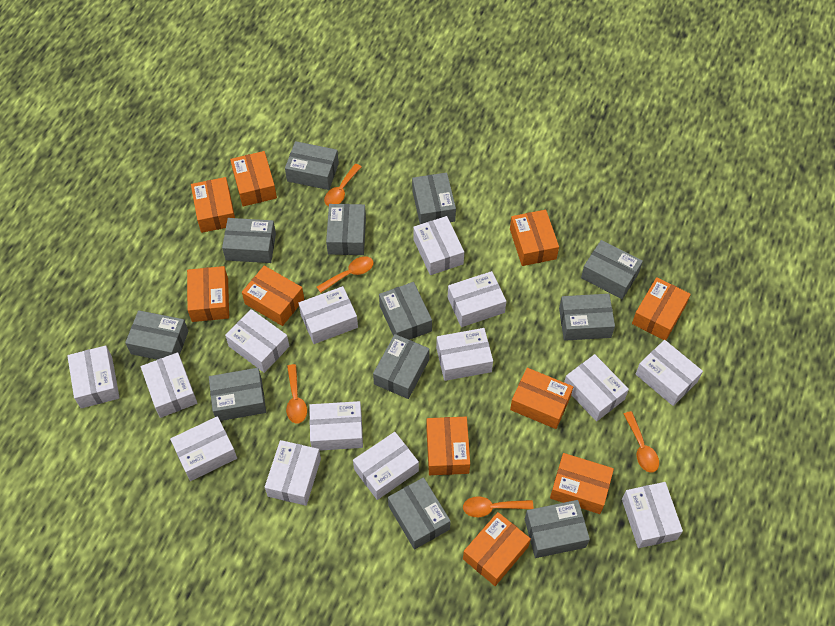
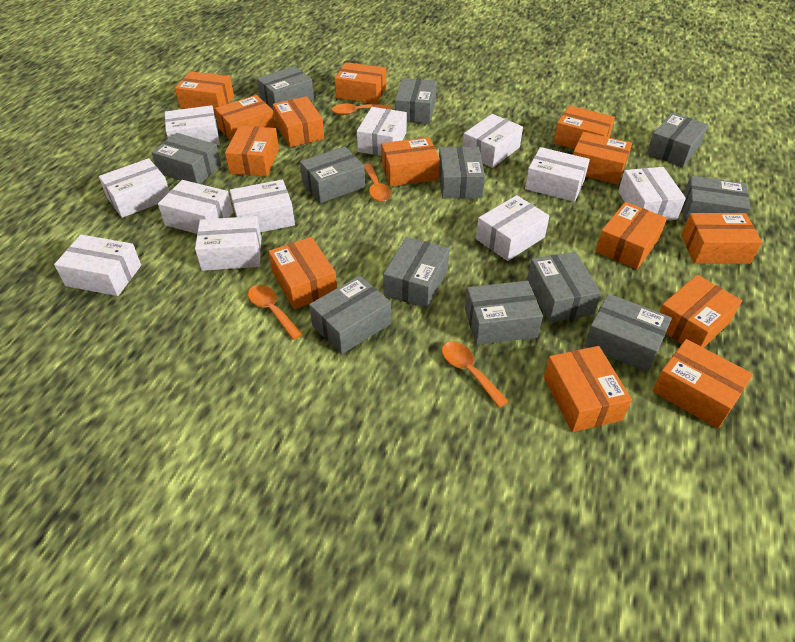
orange box: [187,266,229,322] [191,177,235,233] [230,151,277,206] [242,266,304,326] [426,417,470,475] [463,512,531,586] [510,210,559,266] [510,368,573,429] [550,453,614,514] [632,277,691,340] = 10 -> [175,71,234,113] [215,95,276,141] [225,126,279,177] [268,237,337,309] [273,96,324,147] [335,62,386,104] [381,137,440,186] [544,346,632,432] [553,105,615,149] [573,132,632,184] [595,202,667,269] [652,339,753,429] [659,275,742,348] [681,213,762,264] = 14
orange spoon: [286,364,307,424] [317,256,374,293] [324,164,362,206] [463,496,534,517] [624,411,659,473] = 5 -> [248,285,303,340] [332,104,392,115] [364,163,391,202] [442,342,509,408] = 4
white box: [67,345,120,408] [141,352,197,418] [170,416,237,481] [225,309,289,373] [265,440,321,506] [298,286,358,344] [309,401,363,451] [353,432,419,500] [413,216,464,275] [436,328,493,381] [448,271,506,327] [564,354,629,421] [622,482,683,548] [636,340,703,406] = 14 -> [54,235,141,296] [99,158,169,218] [158,180,233,234] [165,105,220,145] [195,216,261,271] [230,180,295,233] [357,107,407,156] [463,114,523,168] [476,195,549,261] [525,147,590,202] [618,167,686,221] = 11

